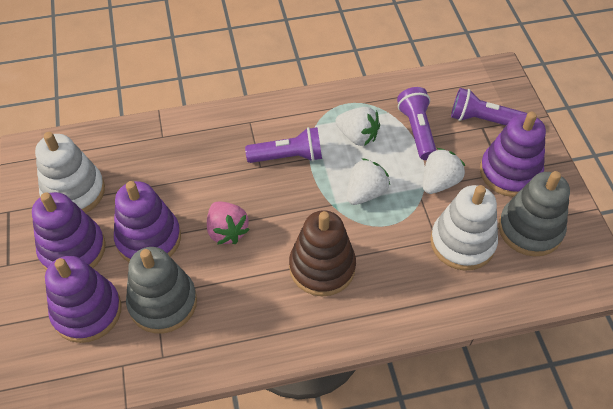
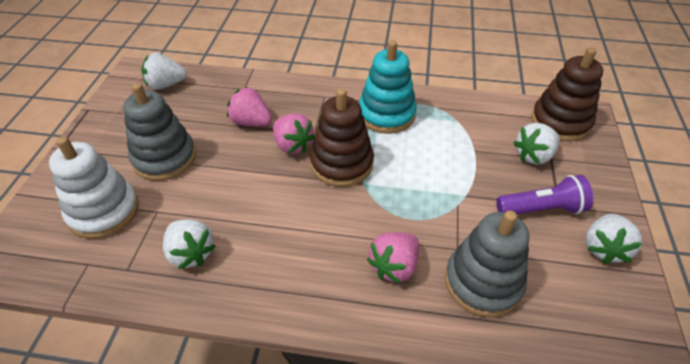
brown stacking toy: [289,210,356,296] = 1 -> [310,89,374,187] [531,48,603,142] = 2
pink strawberry: [207,202,250,245] = 1 -> [227,87,272,126] [273,114,315,154] [367,232,419,284] = 3
purple flashlight: [245,127,322,163] [397,87,436,160] [451,88,527,126] = 3 -> [496,175,593,215] = 1
purple stacking toy: [32,192,106,270] [45,256,122,343] [114,181,181,262] [480,112,546,197] = 4 -> none = 0
turquoise stacking toy: none = 0 -> [359,41,417,134] = 1
white stacking toy: [35,132,105,213] [430,185,498,270] = 2 -> [49,136,139,239] = 1
white strawberry: [335,107,380,146] [347,158,390,205] [423,148,465,194] = 3 -> [142,53,187,90] [163,219,216,269] [514,123,560,165] [586,214,642,264] = 4

